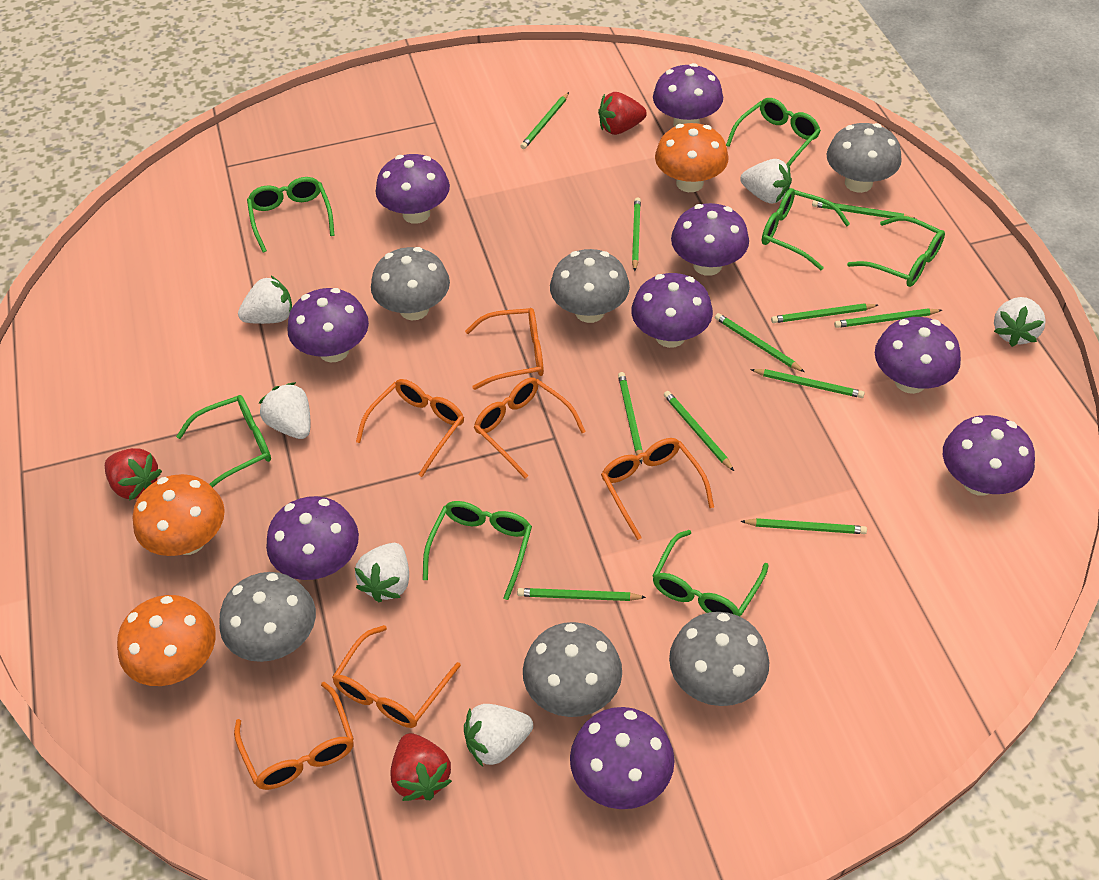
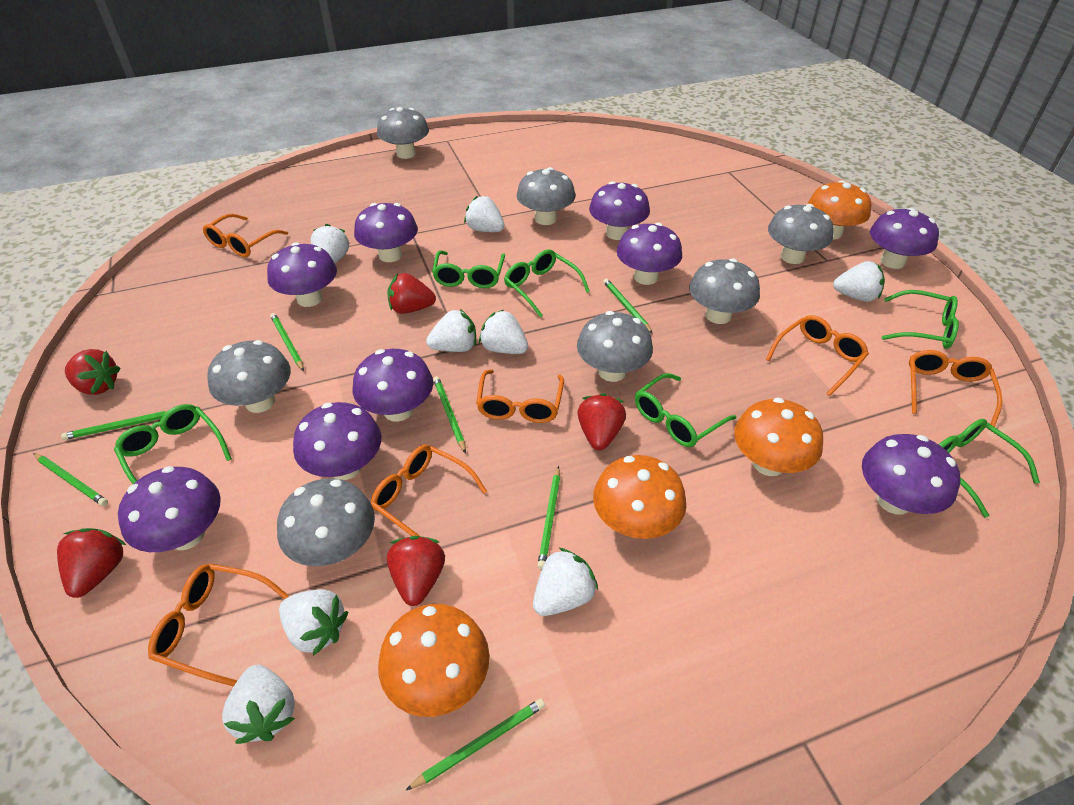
green glasses: [176,395,271,488] [247,177,335,252] [423,501,532,600] [652,530,769,616] [726,98,821,165] [762,188,850,270] [847,216,945,287] = 7 -> [114,404,232,484] [432,250,505,288] [504,249,590,317] [635,373,736,447] [882,290,959,349] [939,419,1040,518] = 6
green pencil: [517,588,646,601] [520,92,569,149] [618,372,643,464] [632,197,641,271] [664,391,734,471] [715,313,805,372] [740,518,867,534] [750,369,865,398] [771,303,878,323] [812,200,916,219] [834,308,942,328] = 11 -> [33,453,108,506] [61,411,167,440] [270,313,304,371] [406,698,545,790] [433,376,466,453] [537,466,560,569] [603,278,652,333] = 7
grey mushroom: [219,572,316,662] [371,247,450,320] [523,622,622,717] [550,249,630,323] [669,612,769,706] [826,123,902,193] = 6 -> [207,340,291,413] [277,479,375,566] [377,107,429,159] [517,167,575,225] [577,311,653,382] [689,258,760,324] [768,204,834,264] = 7
orange mushroom: [117,595,216,686] [133,474,225,556] [655,123,729,192] = 3 -> [378,604,490,717] [593,455,686,539] [734,398,823,476] [808,180,871,240] = 4
red strawberry: [105,448,162,501] [390,733,452,801] [598,92,647,135] = 3 -> [57,528,126,598] [65,349,121,395] [387,273,436,314] [387,536,445,606] [577,393,626,450] = 5
white strawberry: [238,276,292,324] [259,382,310,439] [355,543,409,602] [464,704,533,767] [740,159,792,204] [994,297,1046,347] = 6 -> [222,665,295,744] [279,589,349,656] [311,224,349,263] [426,309,476,352] [464,196,505,232] [479,310,528,354] [533,547,598,616] [833,261,885,302] = 8

